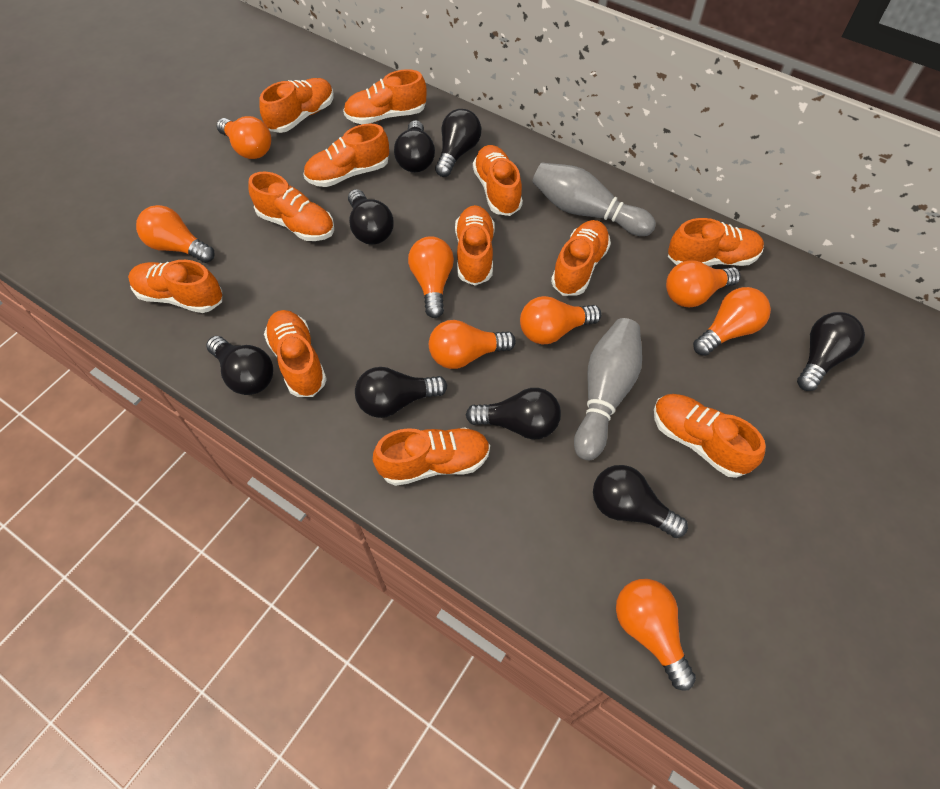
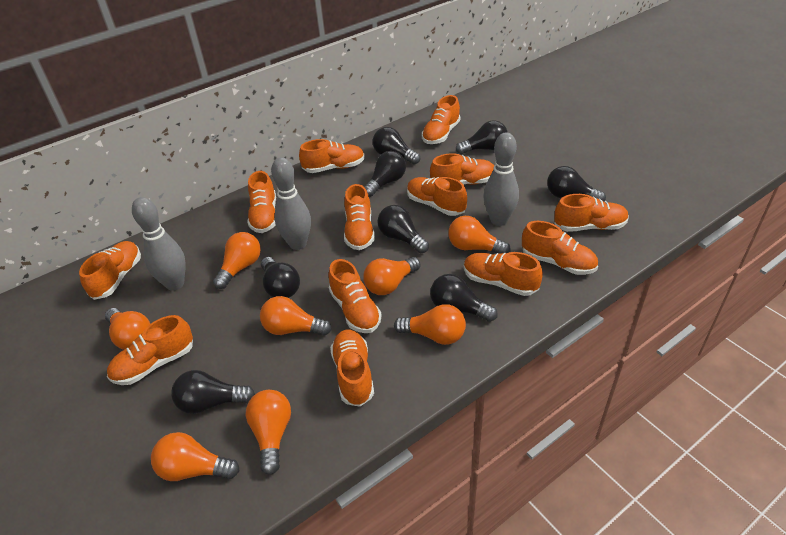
grey bowling pin: [532,163,656,236] [574,318,642,460] = 2 -> [132,197,186,291] [271,157,311,250] [483,132,519,226] = 3
orange shoe: [128,260,222,313] [248,172,334,241] [259,78,334,133] [264,310,327,397] [303,123,389,187] [343,69,426,124] [373,427,490,486] [455,205,495,286] [473,145,523,216] [551,220,611,296] [654,394,766,478] [668,218,764,266] = 12 -> [79,241,141,300] [107,315,193,385] [248,171,276,233] [299,139,365,173] [329,259,382,333] [330,330,374,407] [344,184,375,250] [407,177,467,216] [422,95,461,144] [430,153,494,185] [464,252,543,296] [522,221,598,275] [554,194,629,232] = 13

